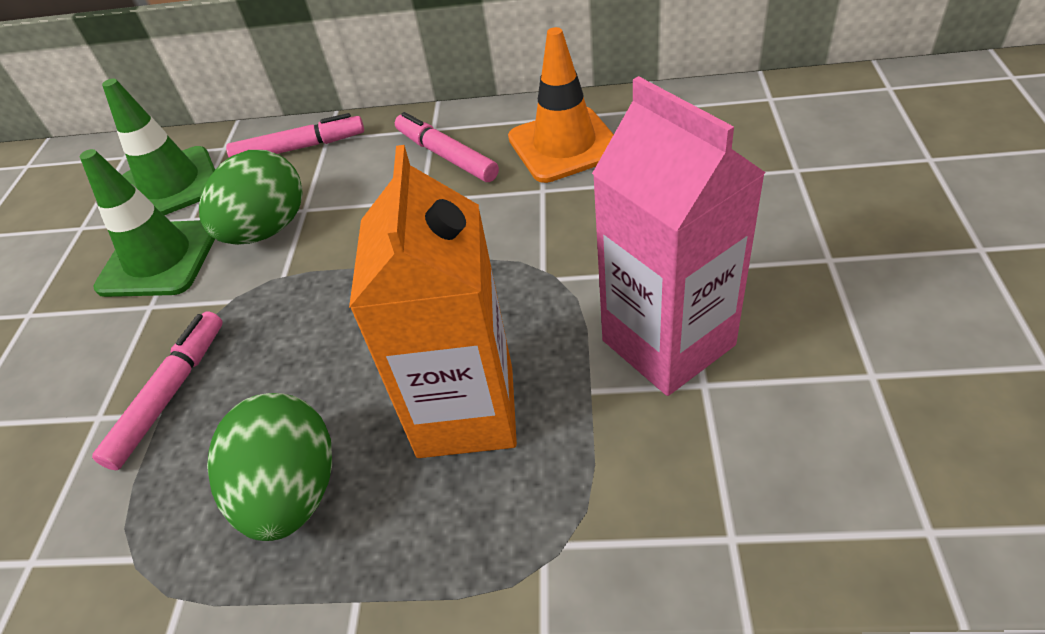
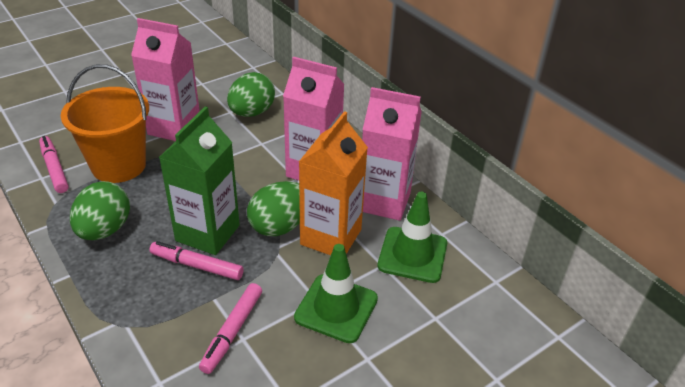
green carton: none = 0 -> [159,106,240,255] = 1
green egg: [199,150,303,245] [207,393,332,541] = 2 -> [70,181,130,240] [227,72,275,117] [247,181,300,236] = 3
orange bucket: none = 0 -> [61,64,149,183] = 1
orange traffic cone: [508,27,614,183] = 1 -> none = 0
pink carton: [592,76,766,396] = 1 -> [131,18,200,141] [283,57,345,181] [362,87,422,221] = 3

